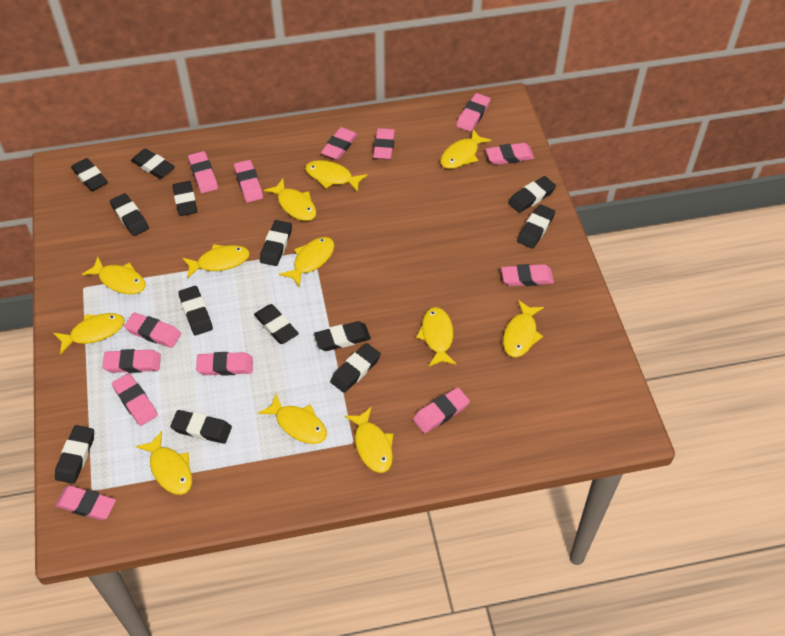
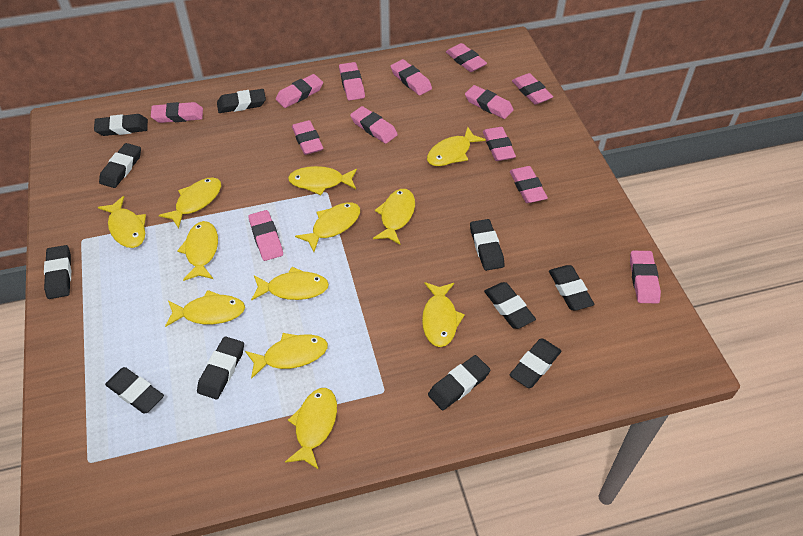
black eraser: [55,425,94,484] [71,158,108,191] [110,193,149,236] [131,148,175,179] [170,410,232,444] [172,181,197,216] [178,286,213,335] [254,304,299,344] [260,220,292,266] [314,321,371,351] [330,343,381,393] [508,176,556,213] [517,204,555,249] = 13 -> [44,245,71,299] [94,114,148,136] [99,143,141,188] [105,367,164,413] [197,336,244,399] [217,89,266,113] [428,355,491,410] [470,219,505,271] [484,282,536,329] [510,339,561,388] [549,265,594,311] = 11

